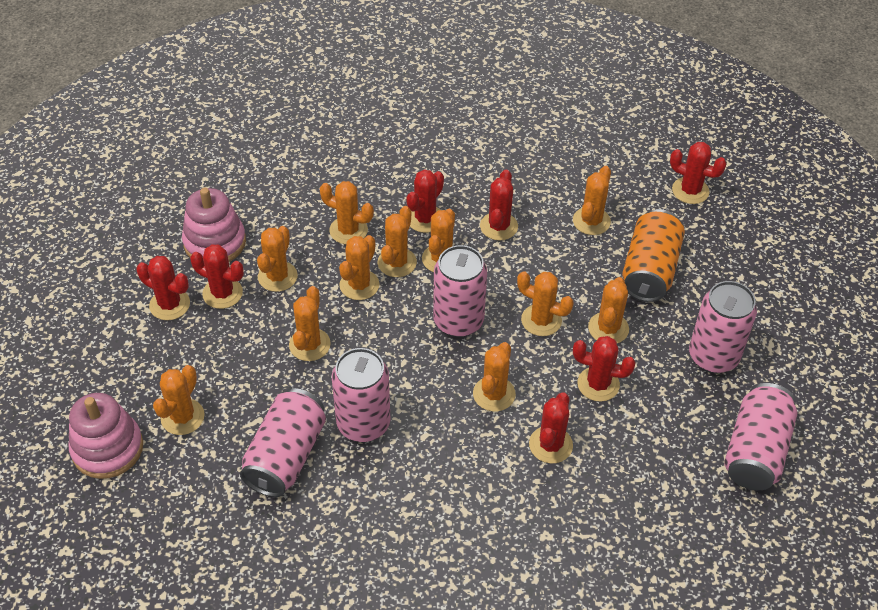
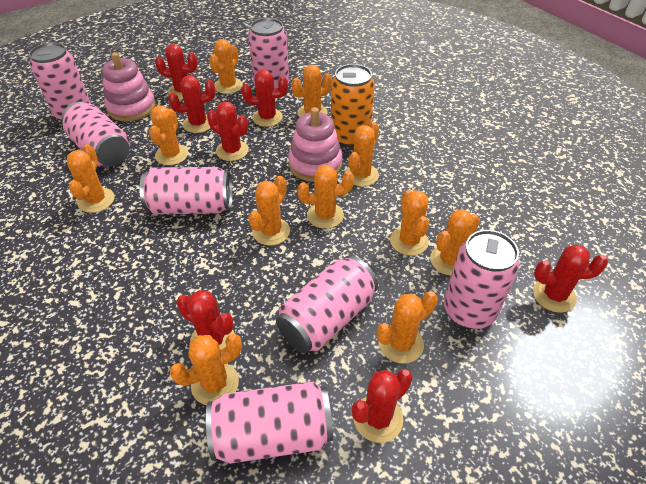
pink can: [240,388,326,497] [332,348,391,442] [433,245,487,337] [689,281,757,373] [724,383,797,490] = 5 -> [29,42,91,121] [61,102,130,167] [139,167,233,214] [206,382,333,464] [248,18,289,88] [276,256,378,353] [444,230,520,329] = 7

